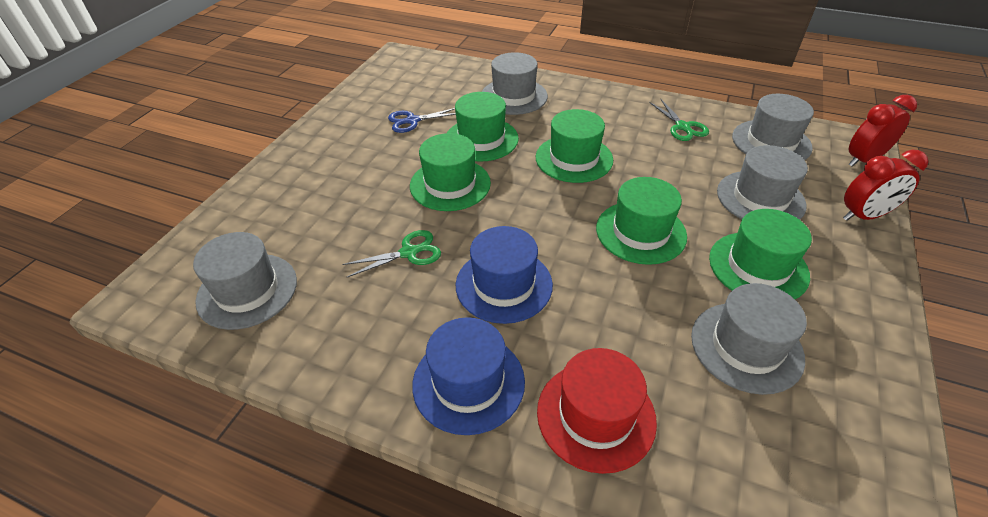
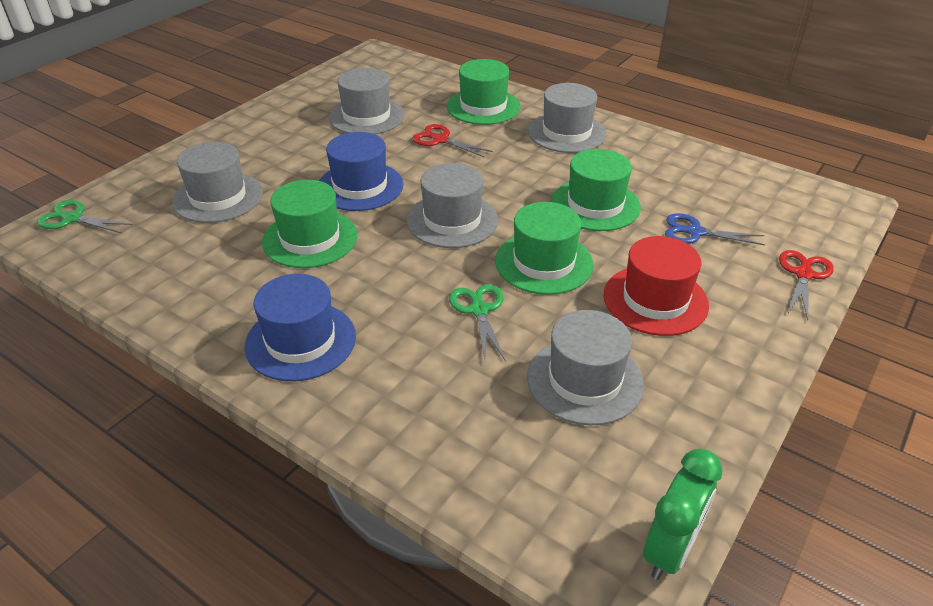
green clock: none = 0 -> [643,449,722,580] = 1
green hat: [410,133,491,211] [447,92,519,162] [536,109,613,183] [596,177,687,265] [709,209,812,299] = 5 -> [262,180,357,268] [447,59,521,125] [495,202,593,295] [551,149,641,231] = 4
red clock: [843,150,929,221] [849,95,917,167] = 2 -> none = 0
red scissors: none = 0 -> [412,124,492,158] [779,250,834,320] = 2

